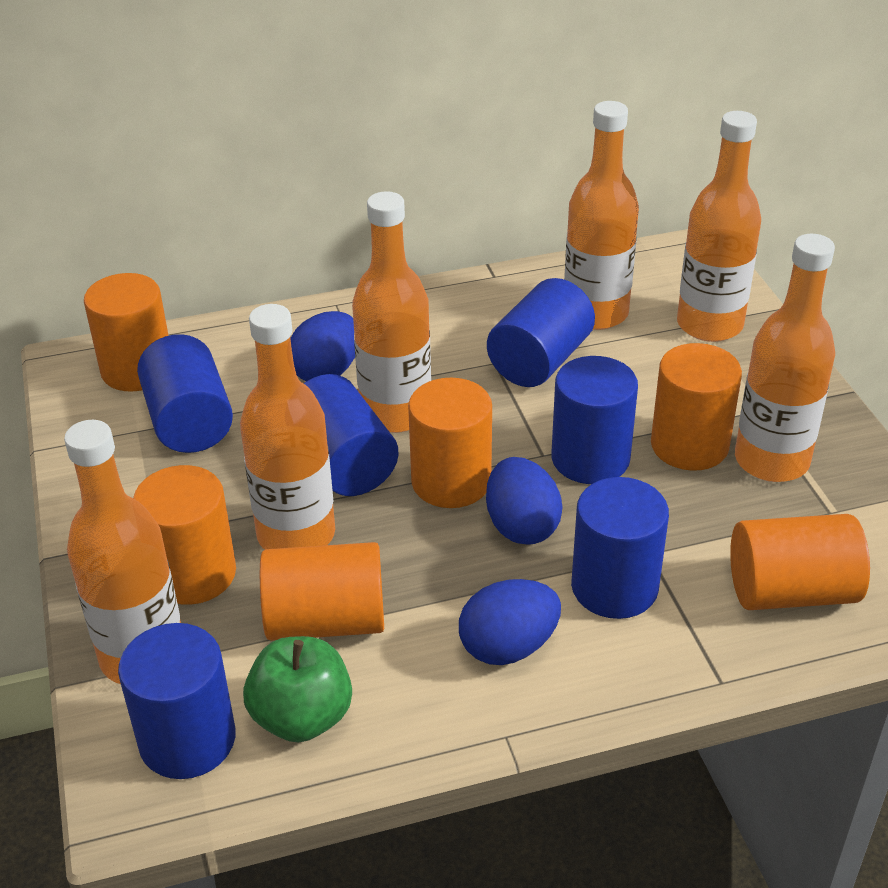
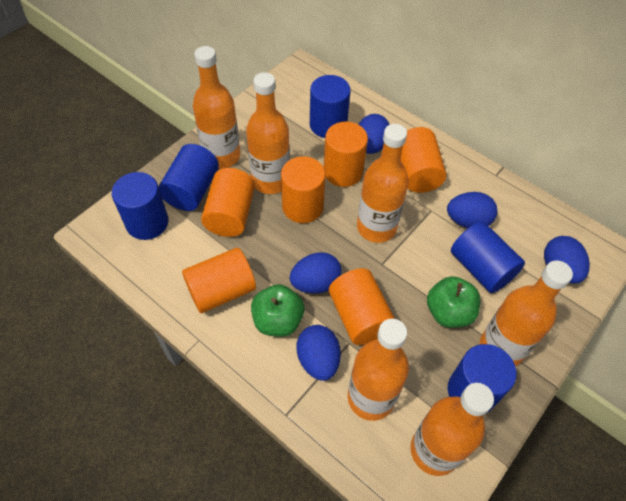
blue cylinder: [118,623,236,779] [137,334,233,453] [304,374,399,496] [487,278,595,387] [551,356,638,484] [571,477,669,619] = 6 -> [112,172,169,240] [159,144,219,211] [310,75,351,138] [448,344,516,413] [451,222,525,293] = 5
blue egg: [290,311,355,381] [459,579,561,665] [486,457,562,545] = 3 -> [290,252,342,294] [297,325,341,381] [359,114,390,154] [447,192,498,228] [544,236,590,284] = 5
green apple: [243,636,352,742] = 1 -> [251,284,305,337] [427,276,480,328] = 2

